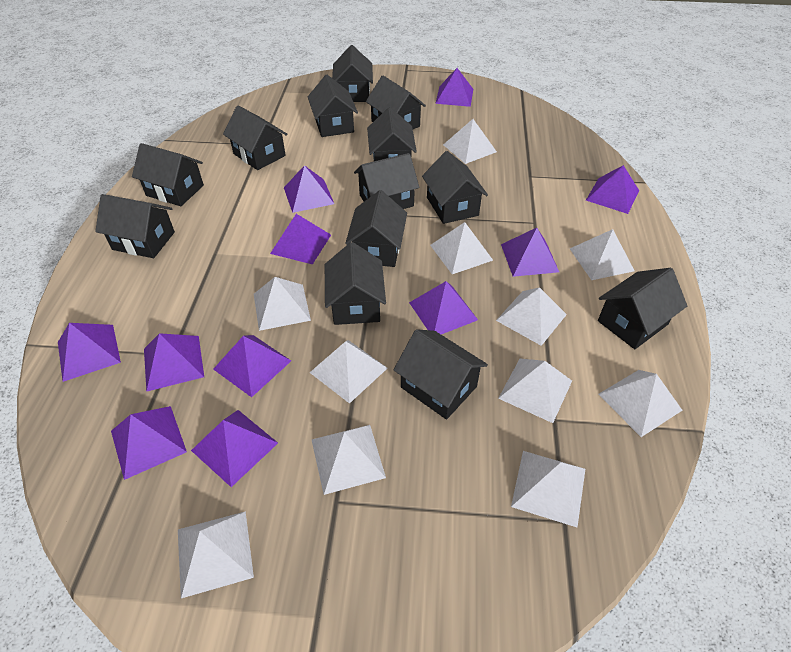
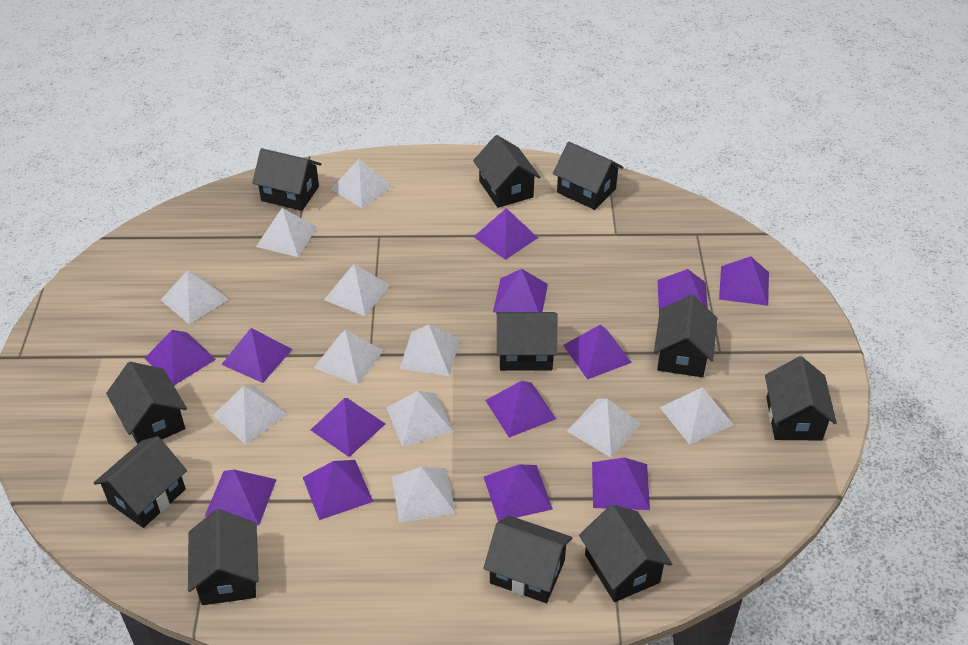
black house: [95,194,175,258] [132,143,204,206] [223,106,288,170] [308,75,358,137] [325,242,386,325] [332,45,373,102] [345,190,407,267] [354,153,419,209] [366,76,426,129] [367,107,417,161] [394,329,488,419] [422,151,488,224] [598,268,687,349] = 13 -> [93,436,187,528] [106,362,187,444] [188,509,259,605] [252,148,321,211] [473,135,540,208] [484,515,572,603] [496,312,558,371] [553,142,623,210] [579,505,672,602] [654,295,717,377] [765,356,837,440] = 11
purple pyramid: [58,323,121,382] [111,406,187,480] [144,333,204,392] [191,410,278,487] [213,335,291,397] [270,214,331,265] [284,165,334,213] [409,281,478,334] [435,68,473,107] [501,228,559,277] [586,165,639,214] = 11 -> [145,330,216,385] [205,469,277,525] [221,328,292,383] [303,460,373,520] [311,398,385,457] [474,208,538,260] [484,464,553,522] [485,381,556,437] [493,269,548,313] [563,325,632,380] [592,457,650,510] [658,269,708,313] [719,256,769,306] = 13

